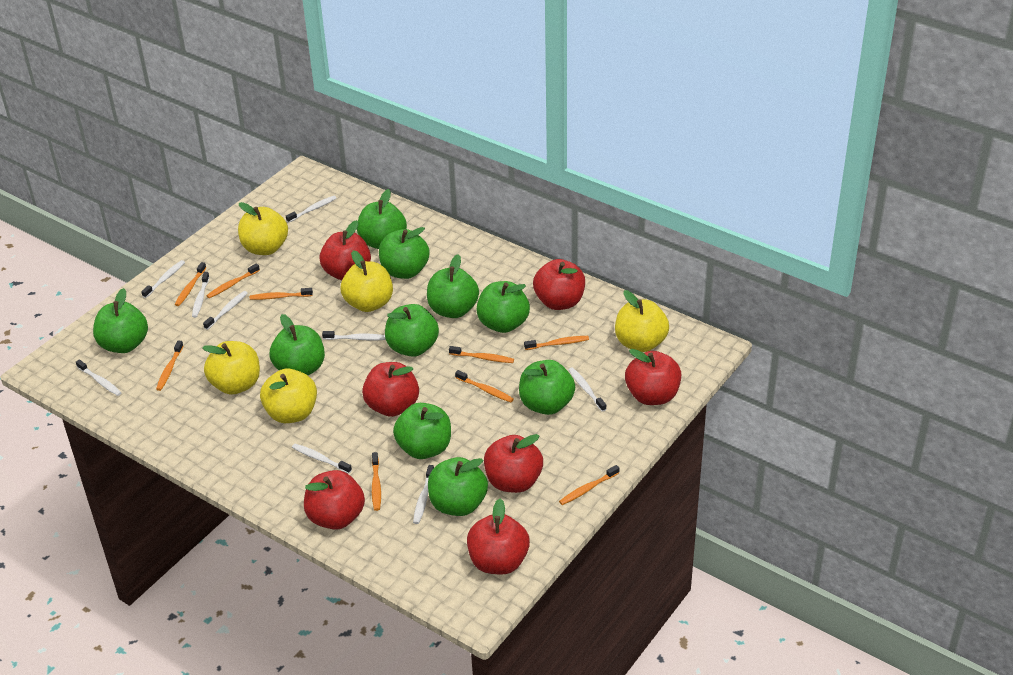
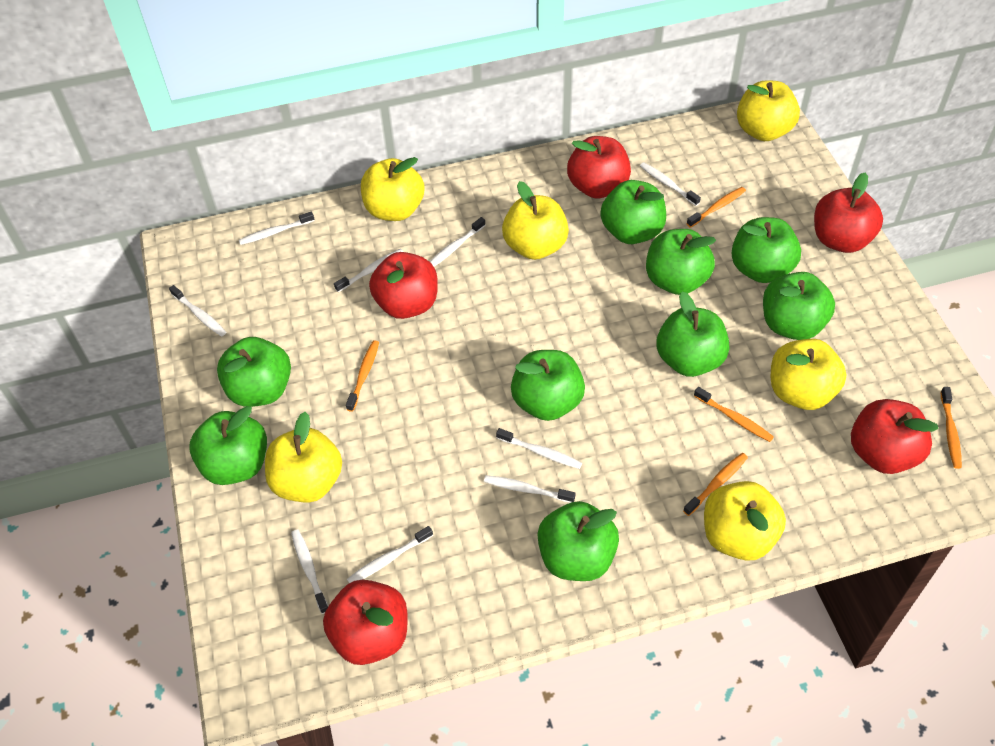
green apple: [93,288,148,353] [270,314,325,375] [357,189,407,249] [379,227,430,279] [385,304,439,357] [393,403,451,459] [427,254,479,318] [428,457,488,516] [476,281,530,333] [519,360,575,415] = 10 -> [189,406,267,485] [217,337,291,407] [511,350,585,421] [537,501,619,581] [600,180,666,244] [646,229,716,295] [656,292,729,377] [731,217,801,283] [763,272,835,340] = 9
orange toothbrush: [156,341,183,391] [175,262,206,306] [206,263,260,298] [250,288,313,300] [372,452,381,511] [449,346,514,363] [455,370,514,402] [524,336,589,350] [559,465,619,505] = 9 -> [346,340,379,412] [683,453,748,516] [686,187,746,228] [694,387,774,442] [940,387,962,469] = 5
red apple: [304,470,365,530] [320,220,371,280] [362,362,419,417] [467,499,530,575] [484,434,543,493] [533,259,585,310] [625,349,681,405] = 7 -> [323,580,407,665] [369,252,438,319] [567,136,631,199] [814,173,883,253] [851,399,939,474] = 5
yellow apple: [202,341,260,395] [238,202,288,255] [260,369,317,423] [341,250,393,312] [615,290,669,352] = 5 -> [265,412,342,503] [361,157,425,221] [502,181,569,260] [704,481,786,561] [737,80,800,141] [771,339,847,410] = 6

